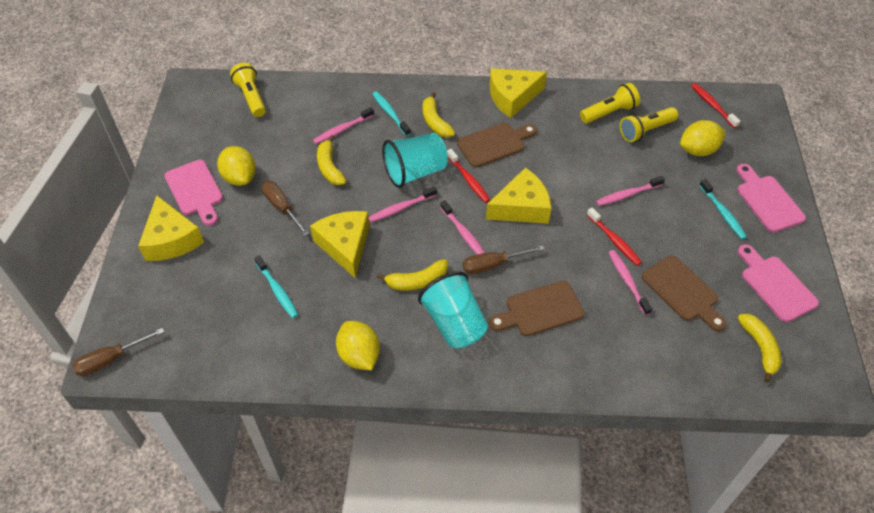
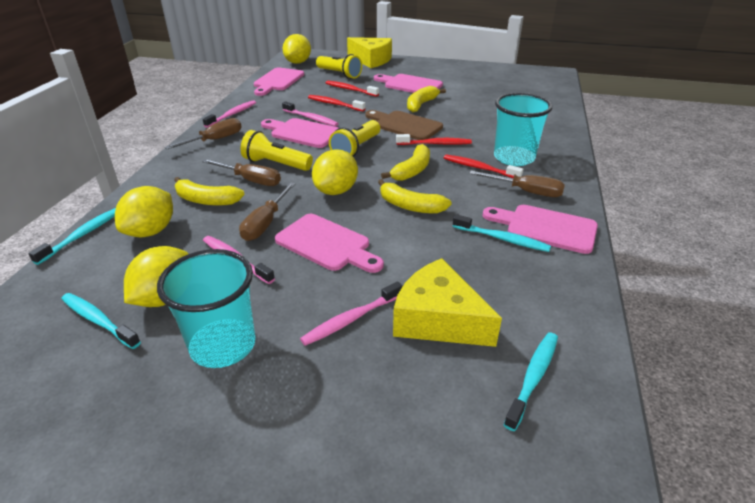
brown cutting board: [457,123,537,168] [488,281,585,336] [642,255,727,331] = 3 -> [365,110,443,140] = 1
brown screwdriver: [72,328,164,376] [262,181,309,236] [463,245,545,274] = 3 -> [165,118,242,149] [202,159,281,186] [239,182,295,241] [470,171,565,197] = 4
pink cutting board: [164,160,223,226] [736,164,806,232] [738,244,819,322] = 3 -> [254,67,304,96] [261,118,338,148] [275,214,384,273] [374,74,443,93] [483,205,598,254] = 5
pink toothbrush: [313,107,374,144] [369,186,437,222] [440,200,485,254] [596,176,665,206] [609,250,652,315] = 5 -> [203,100,256,128] [203,236,275,284] [282,102,339,126] [300,282,403,346] = 4
red toothbrush: [447,149,490,203] [587,207,642,266] [691,83,741,128] = 3 -> [308,95,365,112] [326,81,379,97] [396,134,472,145] [444,155,523,178] = 4
turquoise toothbrush: [254,255,298,318] [373,91,411,136] [699,179,747,239] = 3 -> [28,208,116,265] [61,293,141,349] [453,214,551,252] [504,332,558,431] = 4
yellow cheese: [138,195,204,261] [310,211,370,278] [486,167,551,224] [490,68,547,118] = 4 -> [347,37,392,68] [393,258,502,347] = 2
yellow lemon: [217,146,256,186] [336,321,380,370] [680,120,726,156] = 3 -> [115,186,173,238] [124,246,189,307] [282,34,311,64] [312,149,358,195] = 4

